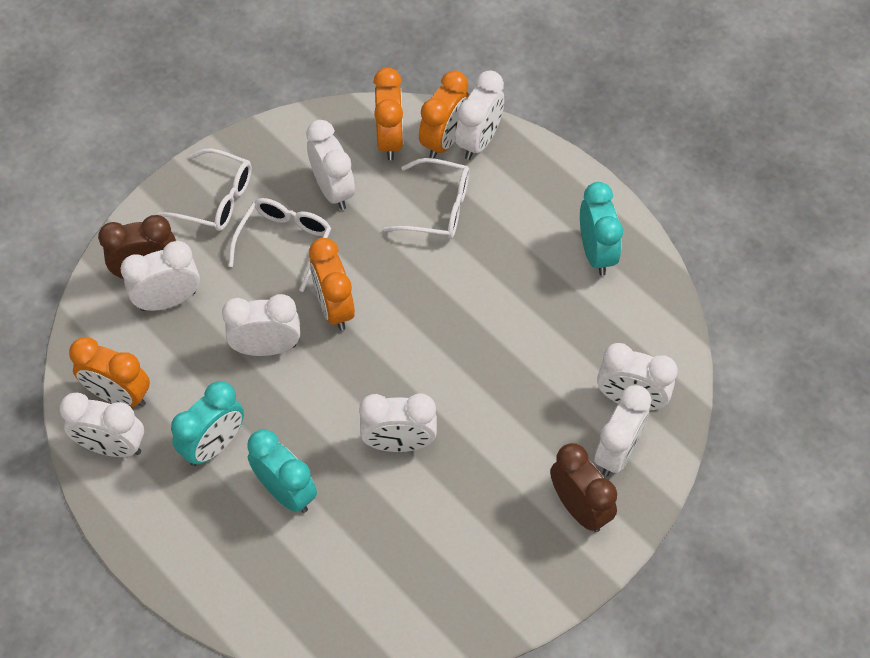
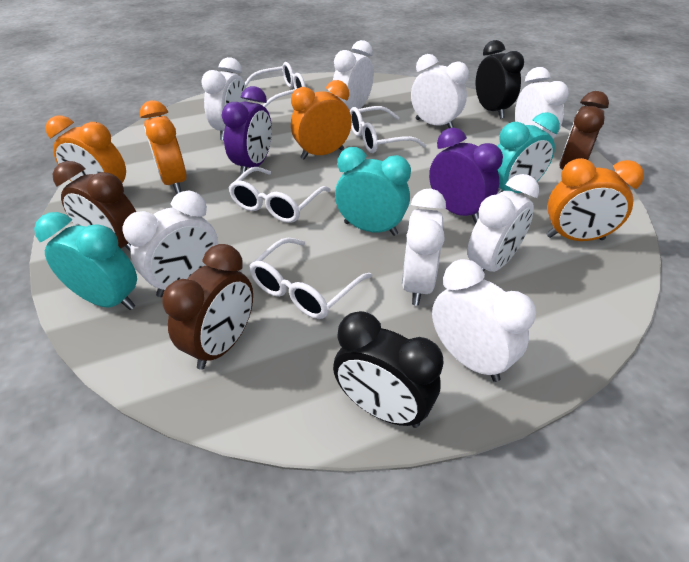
black clock: none = 0 -> [333,311,444,428] [476,40,524,119] = 2
brown clock: [98,215,176,279] [550,443,617,532] = 2 -> [53,161,136,252] [162,244,253,370] [559,91,609,170] = 3
purple clock: none = 0 -> [222,86,272,175] [429,128,503,223] = 2
white glasses: [157,148,252,231] [228,198,331,292] [383,158,469,239] = 3 -> [229,167,331,223] [245,62,306,108] [249,238,372,319] [350,106,426,153] = 4

